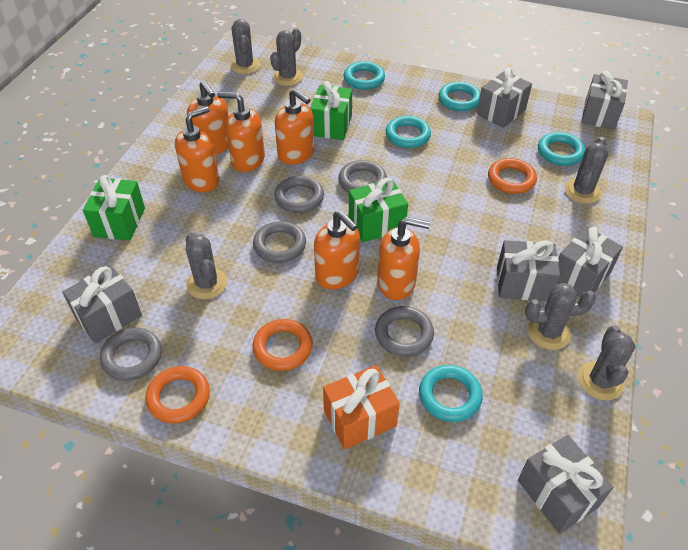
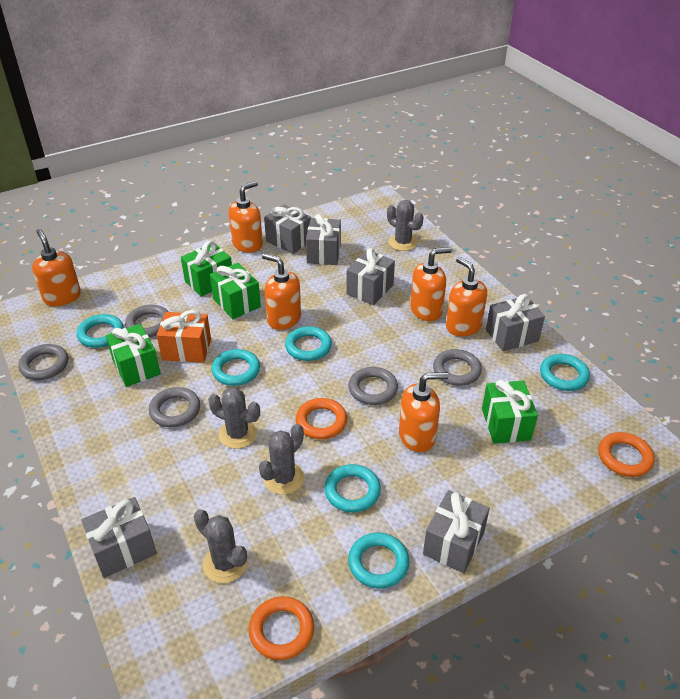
green gift: [83,175,145,241] [310,81,352,140] [349,178,408,242] = 3 -> [106,324,161,387] [181,241,232,297] [210,263,261,319] [482,380,538,444] = 4
grey cactus: [186,233,227,299] [230,19,260,74] [270,28,303,86] [525,283,596,350] [564,137,608,204] [578,325,636,401] = 6 -> [194,509,248,583] [208,387,260,449] [259,424,304,495] [387,200,424,251] = 4
turquoise ring: [343,61,385,90] [385,116,431,148] [419,365,483,422] [439,82,481,111] [538,132,585,166] = 5 -> [77,314,124,348] [212,349,260,386] [285,326,332,361] [324,464,381,513] [348,533,409,589] [540,354,590,391] = 6

